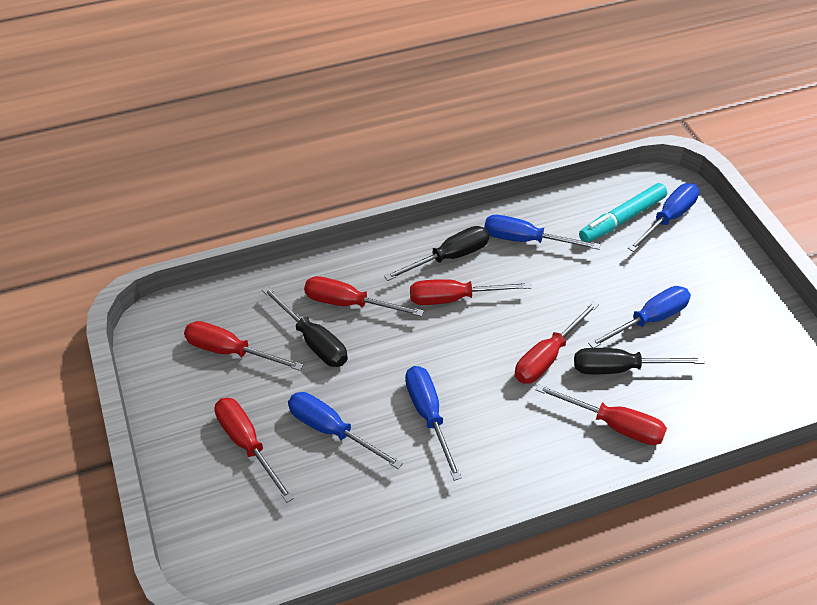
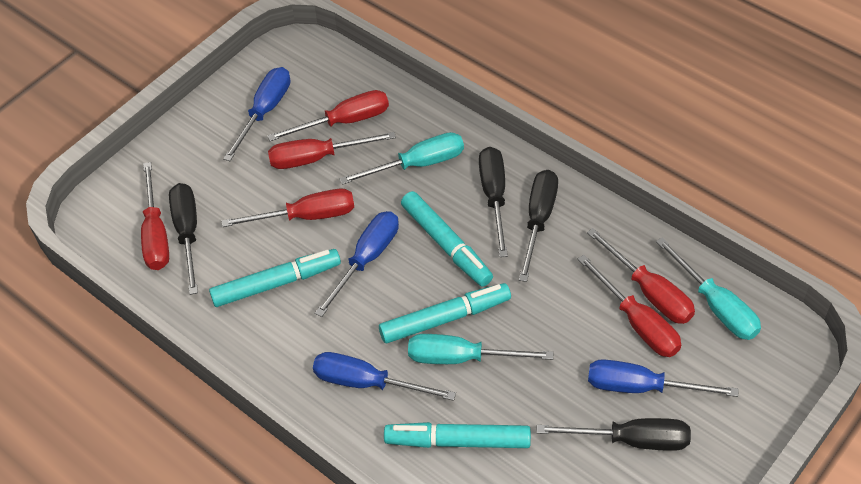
black screwdriver: [262,286,348,367] [384,226,490,281] [574,348,704,374] = 3 -> [169,183,198,295] [479,147,508,257] [519,170,558,282] [537,418,691,451] = 4
blue screwdriver: [288,392,403,469] [405,366,462,481] [484,215,601,250] [588,286,691,348] [628,183,699,252] = 5 -> [223,67,290,161] [313,352,456,401] [315,211,399,317] [588,359,739,397] = 4
turquoise marker: [579,183,667,242] = 1 -> [209,249,341,307] [379,283,511,343] [384,422,531,448] [401,191,493,287] = 4
turquoise screwdriver: none = 0 -> [339,132,464,185] [408,334,553,364] [656,238,761,340] = 3

